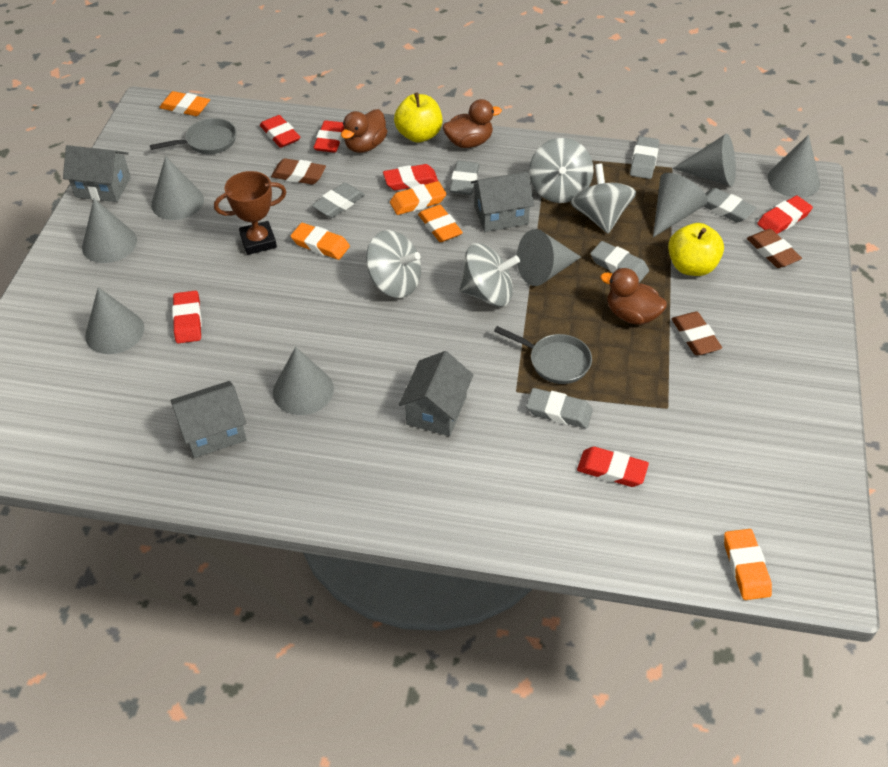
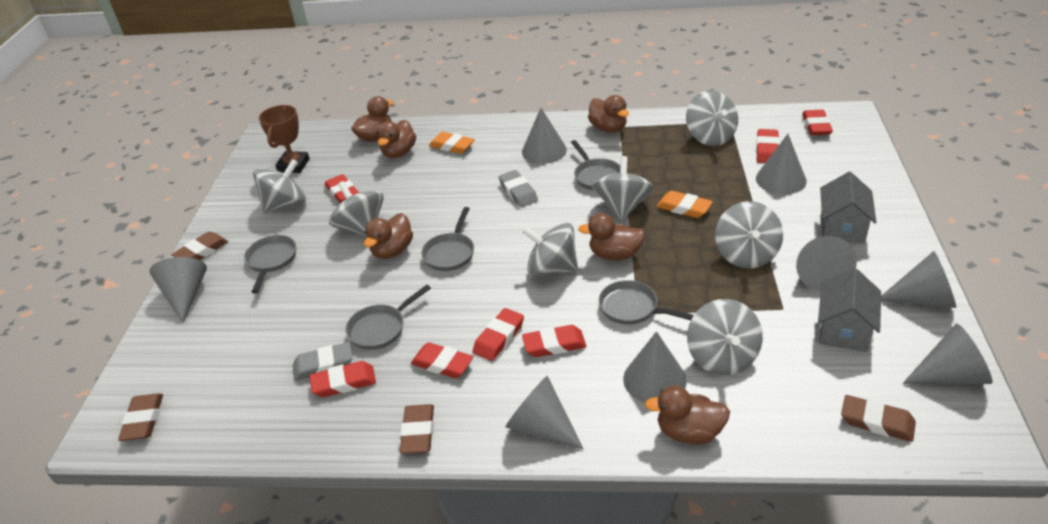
brown duck: [341,109,387,153] [443,99,502,148] [600,268,667,325] = 3 -> [351,96,393,142] [364,213,413,259] [377,120,416,158] [578,213,646,261] [588,95,629,133] [645,386,730,444] = 6
brown eraser: [271,158,326,185] [672,312,722,355] [747,229,802,268] = 3 -> [118,393,163,441] [171,232,228,260] [400,404,434,454] [841,395,916,442] = 4
grey eraser: [312,182,365,218] [449,161,479,195] [526,388,593,428] [590,241,649,283] [630,136,659,179] [703,188,756,223] = 6 -> [293,342,353,381] [499,170,538,207] = 2
grey house: [63,145,131,202] [170,381,247,458] [399,351,473,436] [471,172,534,232] = 4 -> [818,268,881,352] [820,172,876,243] = 2
grey pan: [150,118,236,154] [494,326,592,384] = 2 -> [244,235,296,293] [346,285,431,350] [421,207,474,271] [571,140,620,190] [599,280,694,325] = 5
grey spinning top: [366,230,421,298] [460,243,520,307] [529,138,593,203] [570,164,636,234] = 4 -> [253,159,306,213] [329,181,384,236] [522,223,578,277] [592,156,654,221] [686,90,738,146] [687,299,763,375] [715,201,783,269] = 7
orange eraser: [159,91,210,116] [291,223,350,260] [390,181,446,215] [418,205,463,242] [724,529,772,600] = 5 -> [429,132,475,154] [656,191,713,218] = 2
red eraser: [172,291,202,343] [260,115,300,148] [314,121,344,153] [383,164,438,190] [577,447,649,487] [757,196,813,234] = 6 -> [310,361,376,397] [325,174,359,203] [411,342,473,378] [473,308,524,361] [522,325,587,357] [756,129,780,163] [802,110,833,135] = 7
yellow apple: [394,93,442,143] [668,223,724,276] = 2 -> none = 0

